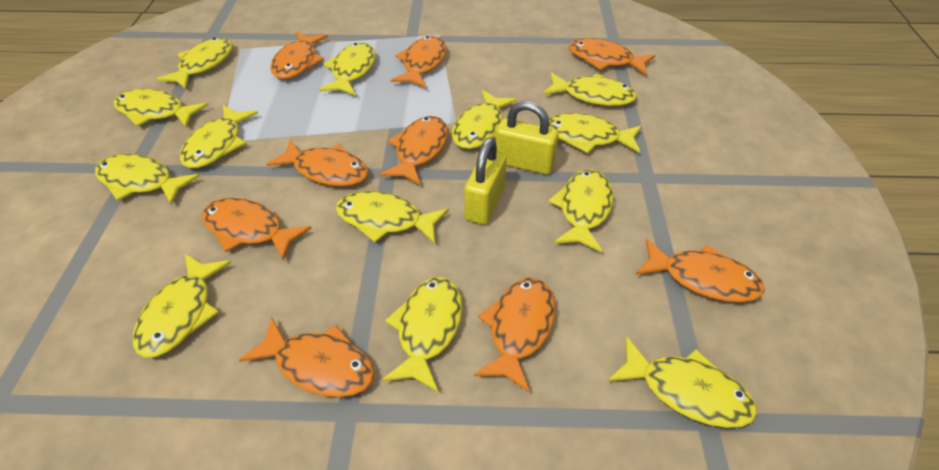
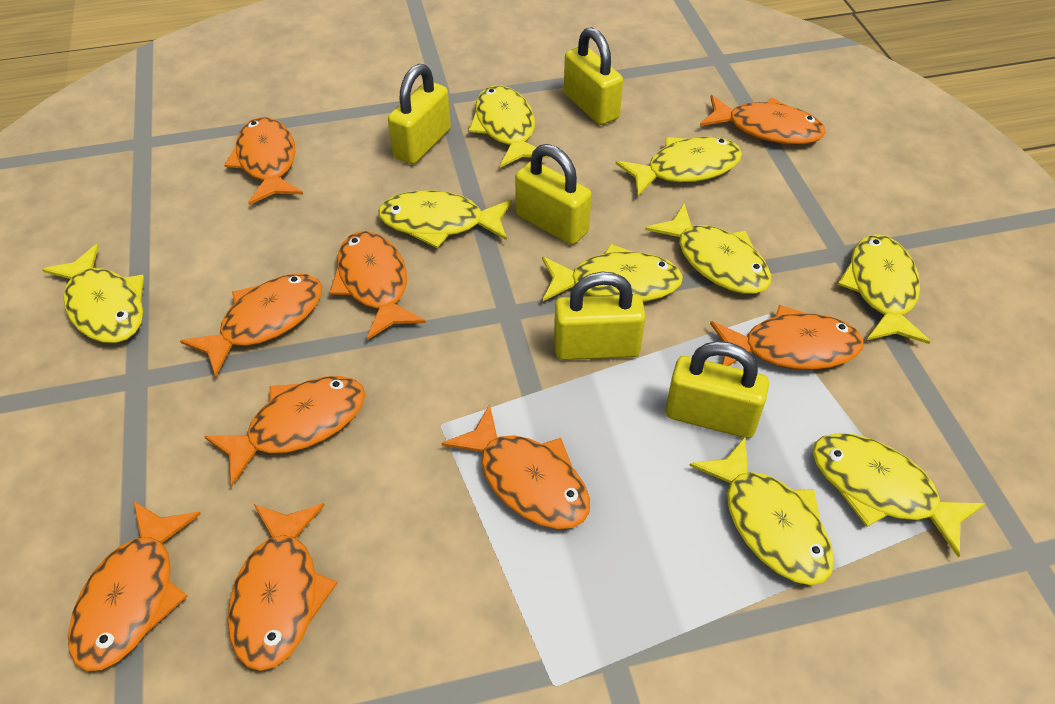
yellow fish: [95,154,200,205] [114,89,208,128] [133,254,231,358] [156,38,233,89] [180,105,258,168] [319,43,375,95] [336,191,449,243] [382,277,462,392] [452,90,517,149] [543,72,637,106] [549,113,642,153] [549,169,613,253] [608,336,757,428] = 13 -> [42,244,144,343] [378,190,512,248] [469,85,550,168] [542,244,683,302] [616,137,742,197] [645,203,771,294] [689,437,834,585] [813,433,985,557] [838,234,930,344] = 9
yellow padlock: [464,137,507,225] [496,101,559,175] = 2 -> [388,64,451,164] [515,144,592,245] [554,272,646,360] [564,27,623,125] [666,341,769,438] = 5

